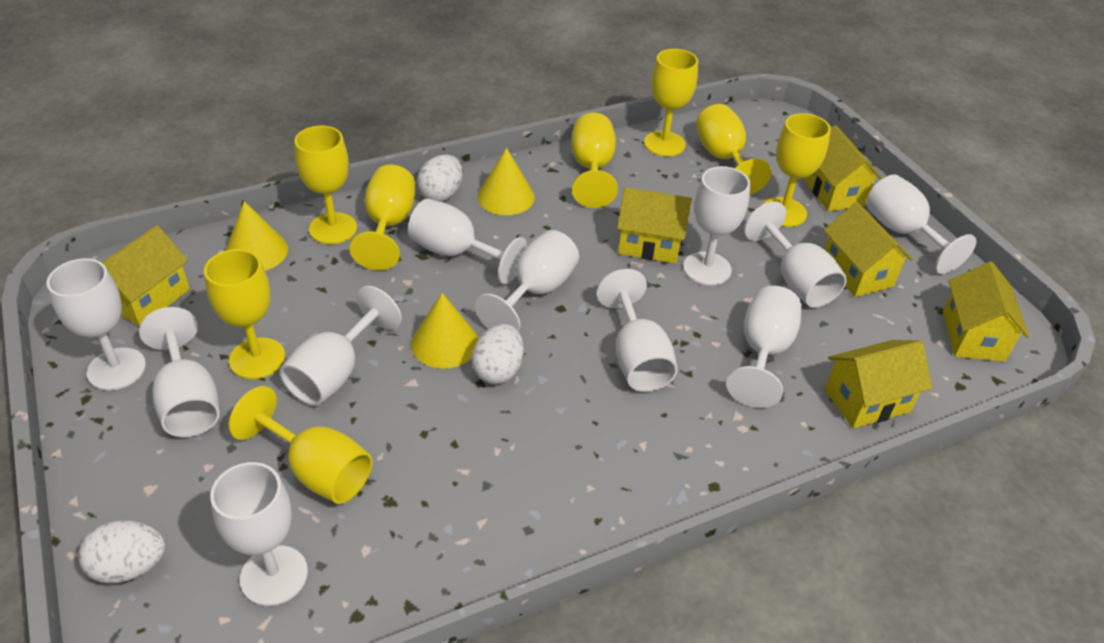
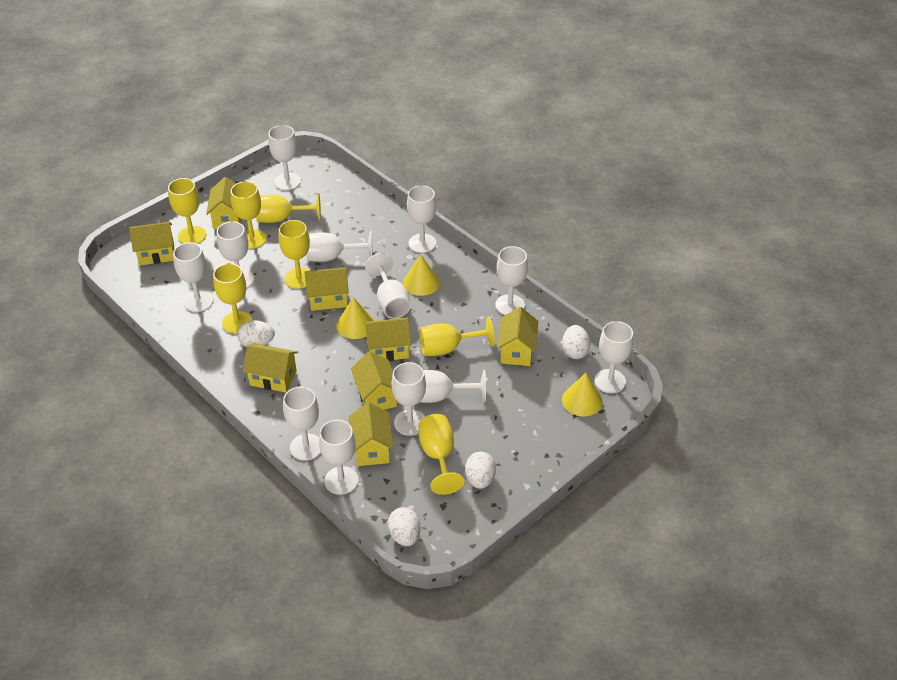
white egg: [78,520,165,584] [417,154,462,202] [471,324,524,384] = 3 -> [237,320,275,347] [388,507,421,546] [465,452,496,489] [562,325,590,359] = 4
white goblet: [46,258,146,391] [139,307,220,437] [210,462,308,606] [280,286,402,406] [408,198,527,284] [475,230,579,332] [596,269,678,392] [683,166,750,286] [726,286,801,408] [744,202,847,308] [866,174,977,274] = 11 -> [173,242,213,312] [217,221,254,288] [268,125,301,190] [283,387,321,461] [306,231,373,262] [319,420,358,495] [365,253,411,319] [391,362,426,436] [407,185,436,253] [420,370,486,403] [495,246,528,315] [594,321,633,393] = 12
yellow goblet: [204,249,285,379] [229,386,373,504] [294,126,357,244] [349,164,415,270] [571,113,618,208] [644,49,698,157] [696,104,771,195] [763,113,831,227] = 8 -> [168,178,206,244] [213,263,252,334] [231,181,266,249] [256,193,321,223] [279,220,310,289] [418,414,465,495] [420,316,495,356] = 7
yellow house: [102,225,190,326] [617,187,692,264] [803,125,883,212] [824,202,913,297] [825,340,932,428] [943,262,1029,362] = 6 -> [129,222,174,265] [206,177,242,229] [243,344,298,393] [305,267,349,311] [349,402,393,466] [351,351,397,410] [364,317,411,361] [497,307,538,366] = 8

